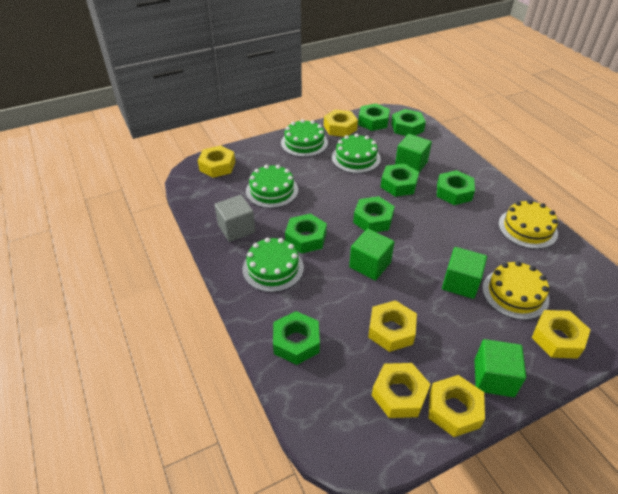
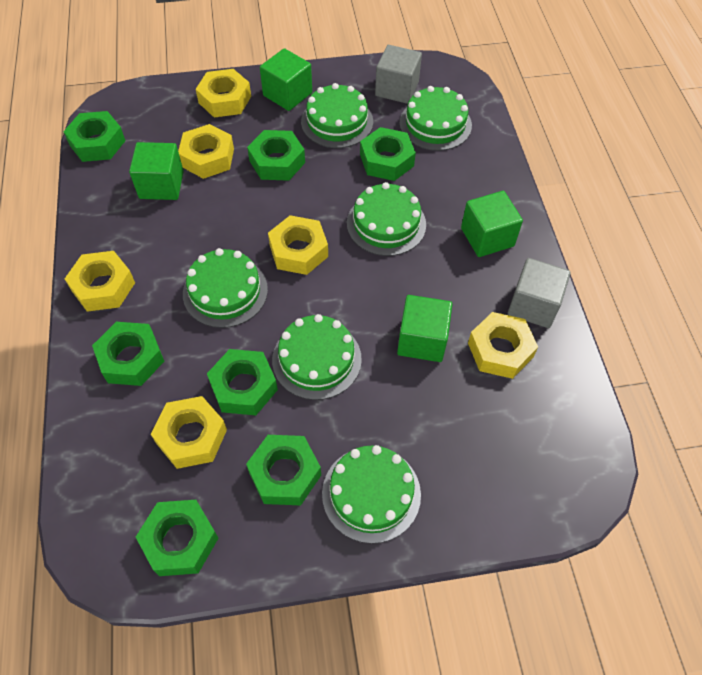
green cake: [243,238,304,292] [246,165,298,208] [281,119,328,157] [332,134,381,173] = 4 -> [183,248,268,328] [272,314,362,400] [301,83,373,148] [322,445,421,544] [347,182,426,256] [399,86,472,151] = 6
grey cube: [215,195,255,242] = 1 -> [375,45,422,104] [508,258,571,328] = 2
yellow cake: [482,261,549,320] [499,200,558,249] = 2 -> none = 0

